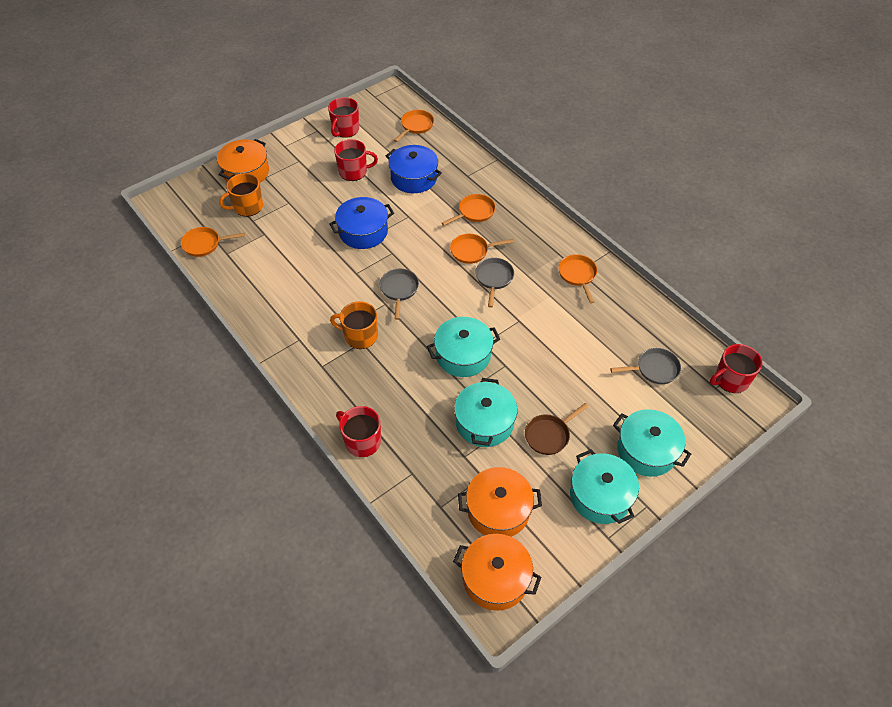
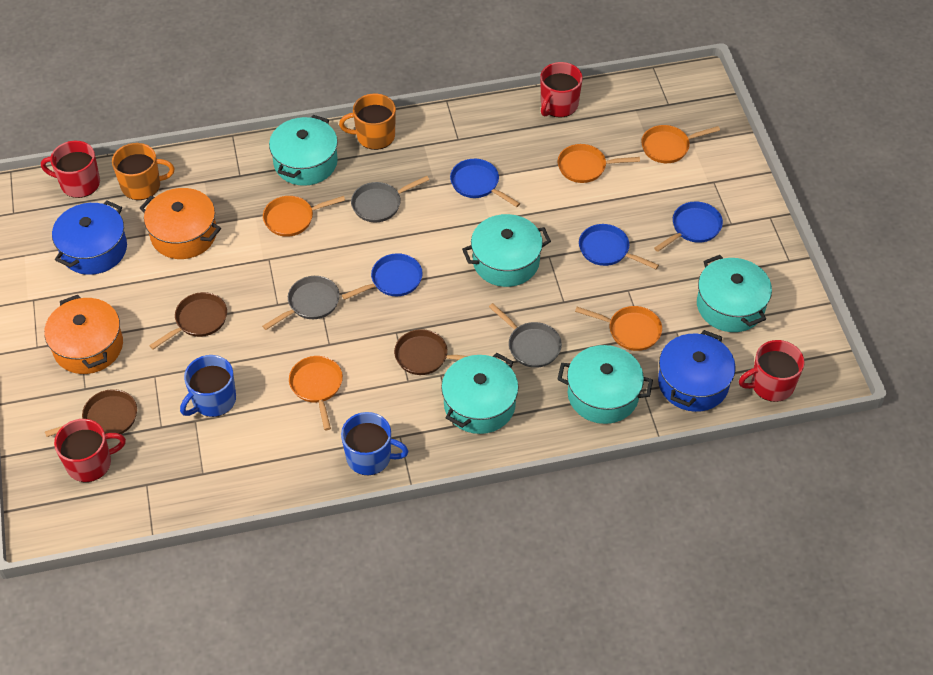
blue mug: none = 0 -> [180,355,236,417] [341,412,408,475] = 2
blue pan: none = 0 -> [342,253,423,300] [450,159,520,207] [579,224,659,269] [654,202,723,252] = 4
brown pan: [525,403,589,455] = 1 -> [45,389,137,437] [149,292,227,349] [394,329,468,375] = 3
orange pot: [217,139,269,183] [453,534,542,611] [458,467,542,537] = 3 -> [44,295,123,374] [140,188,221,259] = 2
turquoise pot: [427,317,500,377] [454,378,517,447] [570,449,639,524] [613,409,691,477] = 4 -> [269,115,338,186] [441,353,518,434] [462,214,551,287] [557,345,653,424] [697,255,772,332] = 5

